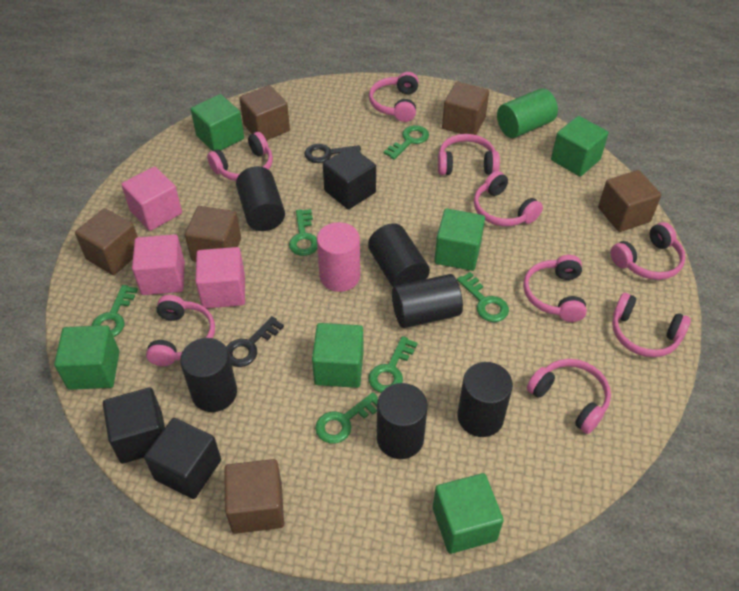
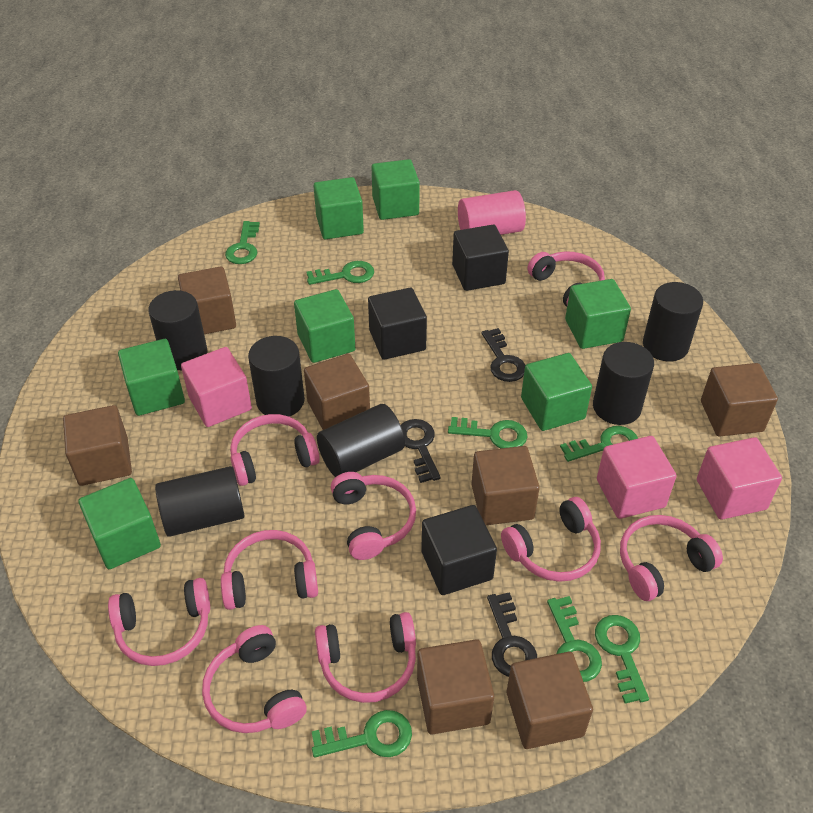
black key: [226,316,284,367] [305,144,361,163] = 2 -> [401,419,441,483] [482,328,526,382] [487,592,537,677] = 3
brown cube: [75,208,138,275] [185,206,241,262] [224,459,284,534] [239,85,290,141] [442,81,489,135] [598,170,661,232] = 6 -> [63,405,132,486] [178,267,236,334] [304,354,370,430] [417,639,494,735] [471,446,540,525] [507,652,593,749] [701,363,778,437] = 7
green cube: [54,325,120,390] [191,94,244,151] [312,323,364,388] [433,473,504,554] [434,209,485,271] [551,116,609,176] = 6 -> [79,478,161,569] [118,339,185,416] [294,289,355,363] [314,177,364,239] [371,159,420,220] [521,353,592,431] [565,279,631,349] = 7
green cylinder: [497,88,558,138] = 1 -> none = 0
green key: [91,285,138,337] [289,209,317,256] [315,392,378,444] [368,336,417,393] [384,125,429,160] [457,272,509,322] = 6 -> [225,221,260,264] [306,261,374,285] [311,710,412,758] [448,417,528,448] [547,596,602,682] [560,426,638,462] [595,615,649,703] = 7

